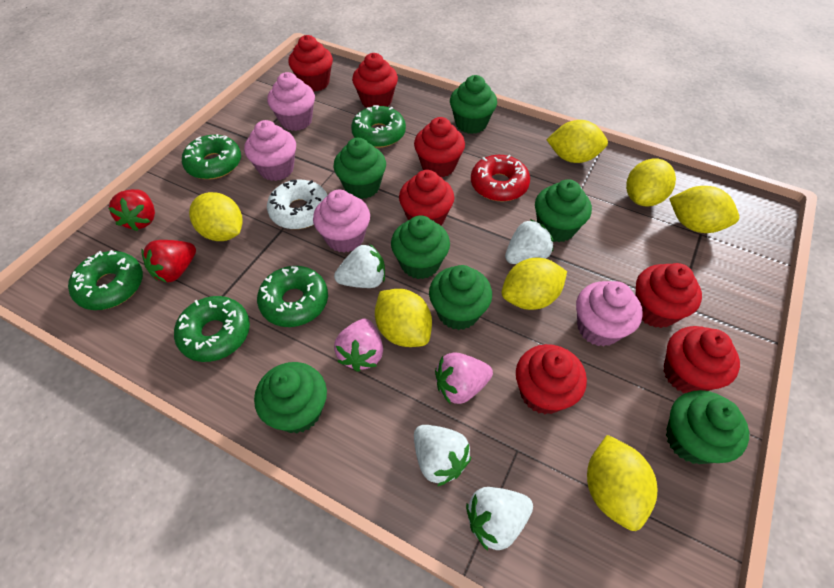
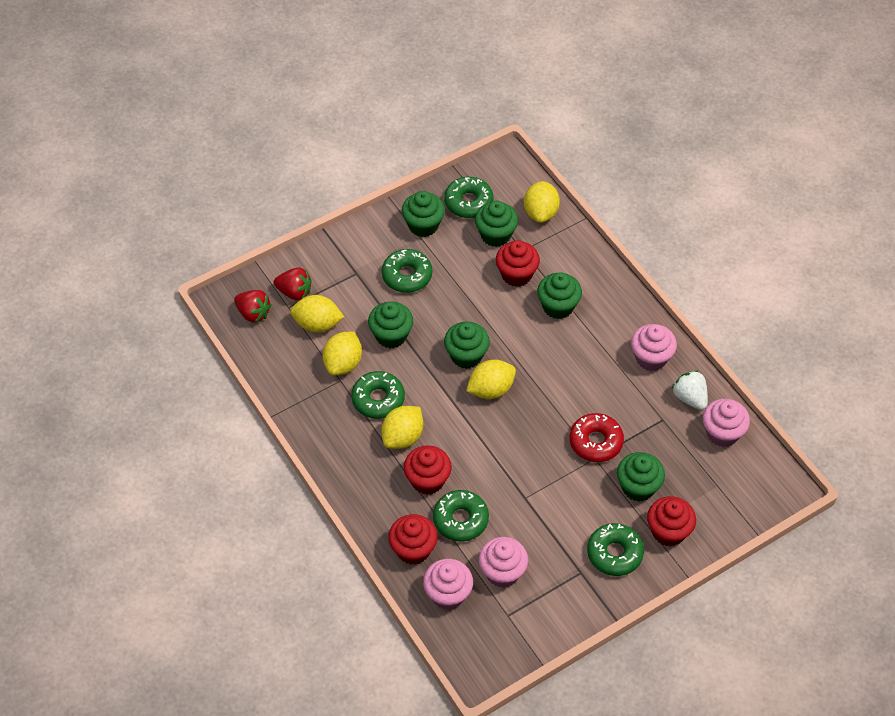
green cupcake: [254,362,327,433] [333,138,386,199] [391,215,450,279] [429,265,492,330] [450,75,497,134] [535,179,592,242] [666,390,749,464] = 7 -> [368,302,413,348] [402,191,445,237] [444,322,490,369] [475,201,518,247] [537,272,582,319] [617,452,665,502] = 6
pink strawberry: [334,319,383,372] [435,352,493,404] = 2 -> none = 0
red cupcake: [288,35,333,92] [352,53,398,108] [399,170,454,225] [414,117,465,177] [516,344,587,414] [635,263,702,328] [663,326,740,393] = 7 -> [388,514,438,565] [404,445,452,495] [496,240,540,287] [647,496,696,546] = 4
white donut: [267,180,328,229] = 1 -> none = 0
white strawberry: [334,244,385,288] [414,425,471,486] [466,487,533,551] [505,219,553,264] = 4 -> [672,370,708,410] = 1
yellow lemon: [189,192,243,241] [375,289,432,347] [502,258,567,310] [546,120,608,163] [587,435,657,531] [626,158,676,206] [669,186,739,233] = 7 -> [290,295,344,333] [323,331,362,375] [381,406,423,449] [466,359,516,399] [524,181,560,223] = 5

